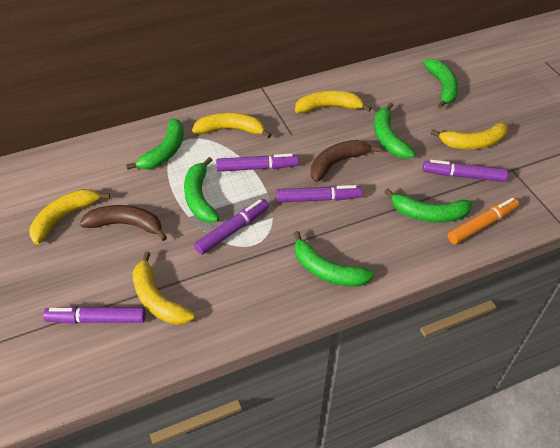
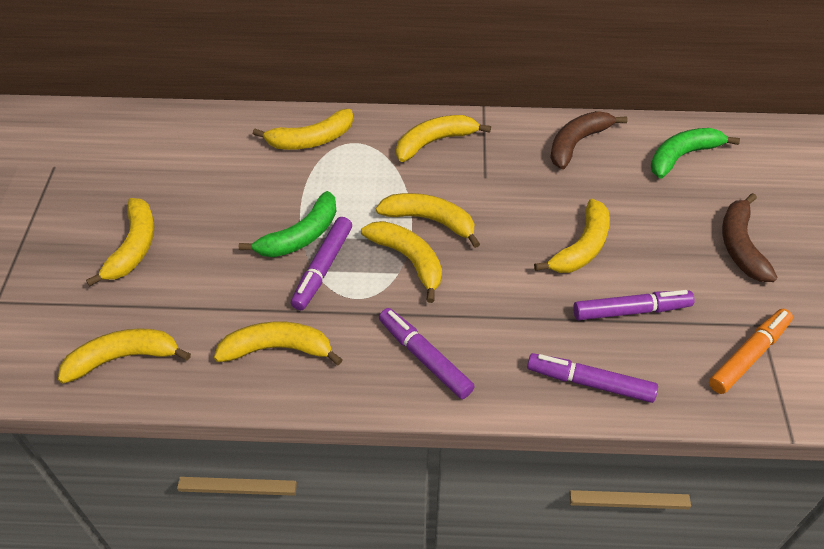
green banana: [126,118,184,170] [184,157,219,223] [294,231,374,287] [374,102,415,159] [385,188,472,223] [423,58,458,109] = 6 -> [239,191,337,257] [651,128,740,178] = 2
purple marker: [43,306,146,324] [194,199,269,255] [216,153,299,172] [276,185,362,203] [423,160,508,182] = 5 -> [291,217,352,310] [379,308,475,399] [527,353,658,403] [573,290,695,320] = 4
yellow banana: [30,189,110,245] [133,251,195,325] [192,113,271,138] [295,91,372,113] [431,122,508,149] = 5 -> [58,328,191,384] [86,198,154,286] [214,321,343,365] [253,109,353,150] [361,221,442,303] [376,193,480,248] [396,115,491,162] [534,199,610,273] = 8

